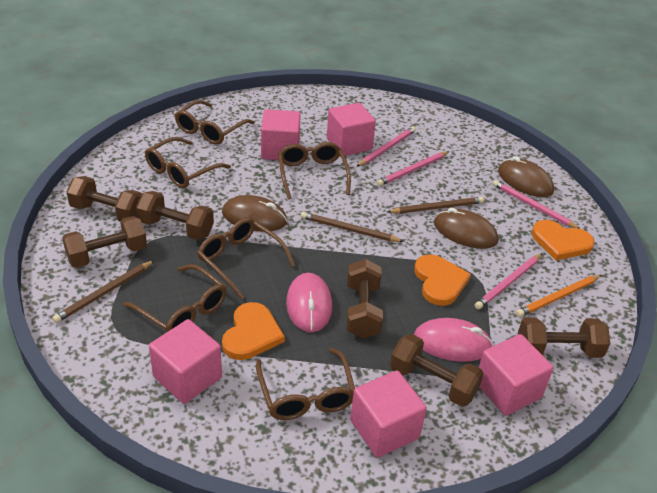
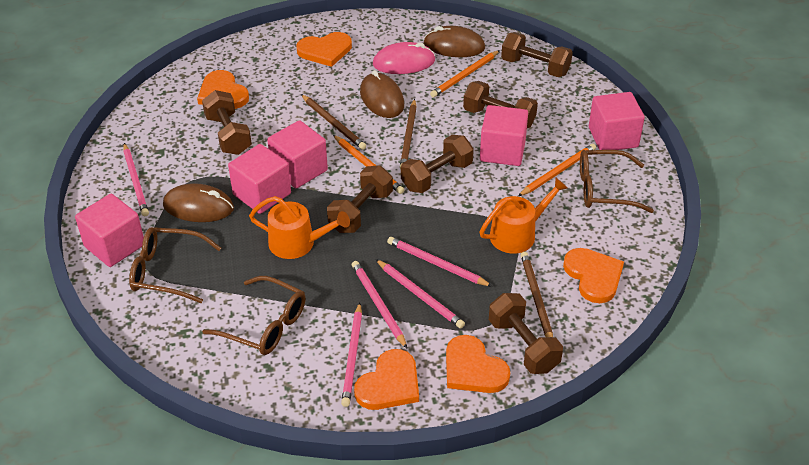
brown glasses: [123,264,227,333] [145,137,231,188] [175,100,254,145] [198,218,295,299] [256,348,355,420] [278,142,351,199] = 6 -> [129,227,221,303] [202,276,306,355] [580,150,654,213] = 3
orange heart: [222,302,285,360] [414,254,471,306] [532,220,594,260] = 3 -> [197,70,249,109] [296,32,352,67] [354,349,419,410] [446,335,510,393] [563,248,624,303] = 5
orange pencil: [516,275,601,317] = 1 -> [333,135,404,194] [430,50,500,98] [518,144,596,196] = 3
orange watering can: none = 0 -> [249,196,350,259] [479,178,568,253] = 2
pink mouse: [286,273,332,332] [414,318,493,362] = 2 -> [373,42,435,74] = 1
pink pencil: [356,126,416,167] [377,151,450,186] [475,253,542,309] [493,180,580,229] = 4 -> [123,143,149,216] [341,303,362,407] [352,261,407,348] [376,259,465,328] [387,237,493,287] = 5

